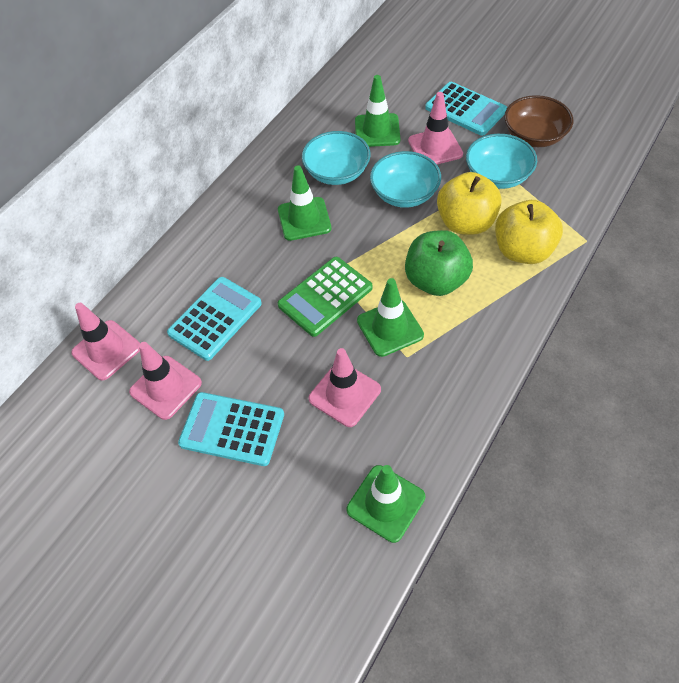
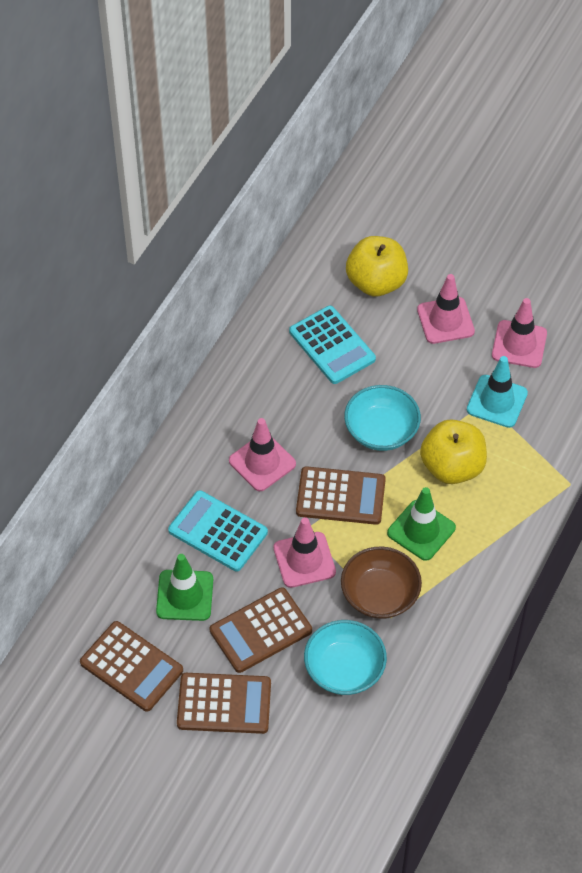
brown calculator: none = 0 -> [80,621,183,712] [177,673,271,734] [210,587,312,673] [296,466,386,525] = 4
green apple: [405,230,473,296] = 1 -> none = 0
green calculator: [278,257,373,337] = 1 -> none = 0
green traffic cone: [278,165,331,241] [347,465,425,543] [355,75,400,147] [357,278,424,357] = 4 -> [156,554,213,621] [387,487,456,561] = 2
turquoise bowl: [302,131,371,185] [370,151,441,208] [466,134,537,189] = 3 -> [304,620,387,695] [344,385,421,451] = 2
turquoise calculator: [167,277,262,361] [178,392,284,466] [425,82,507,136] = 3 -> [168,490,268,572] [289,305,376,384] = 2
turquoise traffic cone: none = 0 -> [467,356,528,428] = 1

